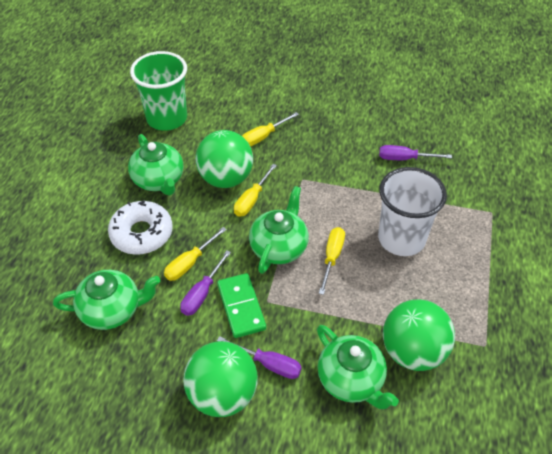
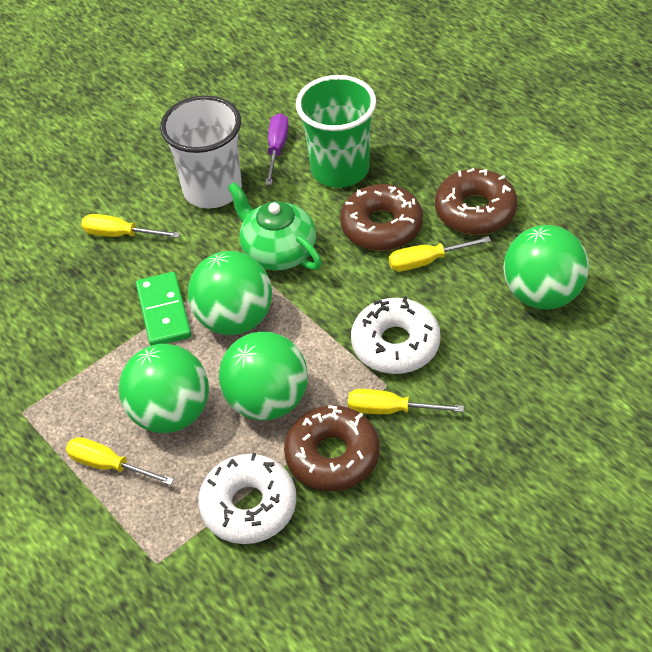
brown donut: none = 0 -> [284,405,380,491] [340,184,423,251] [435,168,518,235] = 3
green ball: [183,341,258,417] [195,130,253,188] [383,299,455,371] = 3 -> [119,344,209,433] [188,251,272,335] [219,331,308,421] [503,225,589,310] = 4
green teapot: [53,270,160,330] [128,134,183,195] [249,186,309,274] [317,325,399,409] = 4 -> [228,182,322,271] = 1
purple screwdriver: [180,250,231,316] [217,336,302,379] [379,145,452,160] = 3 -> [265,113,289,185] = 1
white donut: [108,200,173,255] = 1 -> [198,453,296,544] [351,296,441,374] = 2

